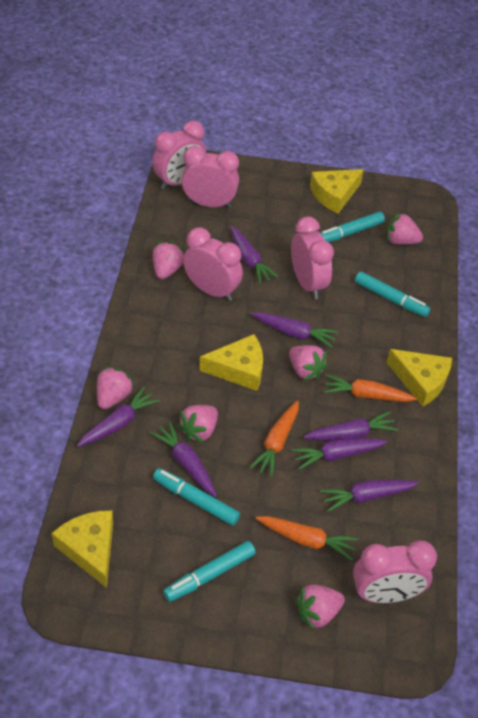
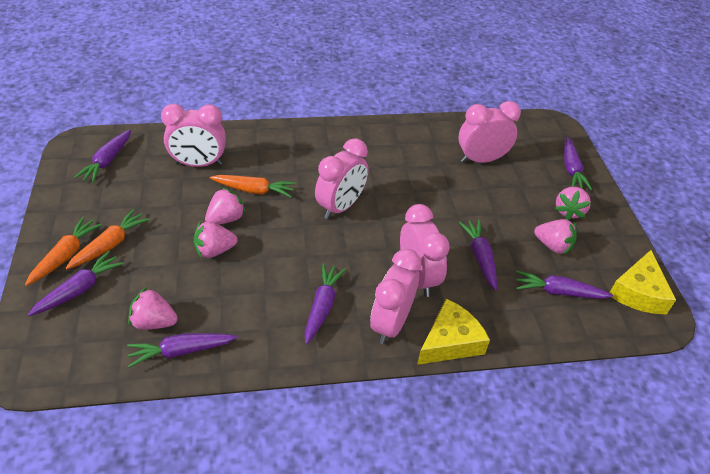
pink strawberry: [97,367,135,409] [153,241,184,279] [177,405,218,443] [289,345,328,381] [295,584,345,630] [386,212,423,245] = 6 -> [128,287,178,330] [194,222,238,259] [205,187,246,225] [534,219,577,254] [555,186,591,220] = 5
turquoise marker: [153,468,240,526] [163,541,256,602] [321,212,385,242] [355,272,431,317] = 4 -> none = 0
yellow cheese: [52,510,113,588] [199,334,263,391] [310,169,364,214] [387,349,452,407] = 4 -> [417,299,490,365] [609,250,676,314] = 2

